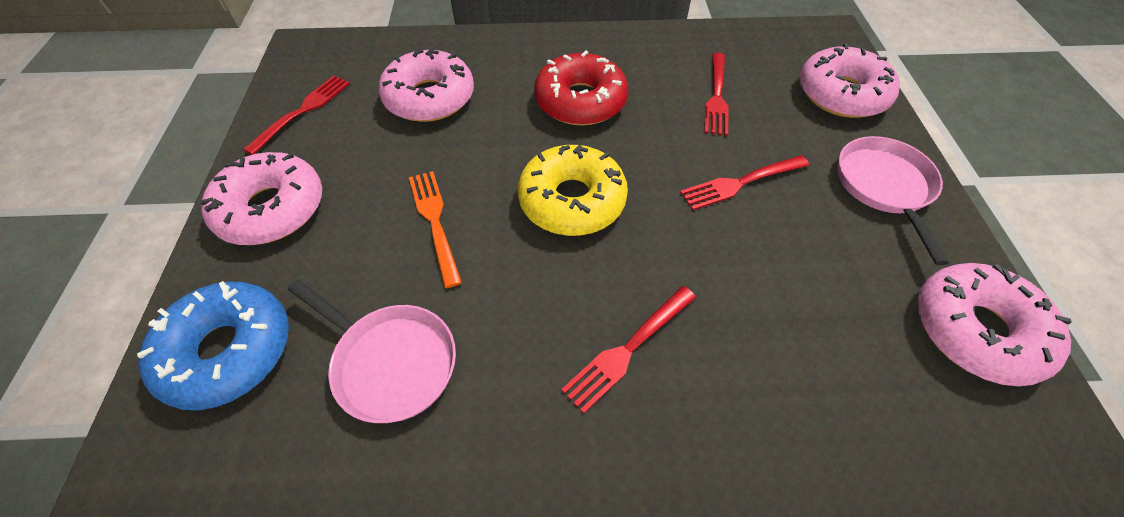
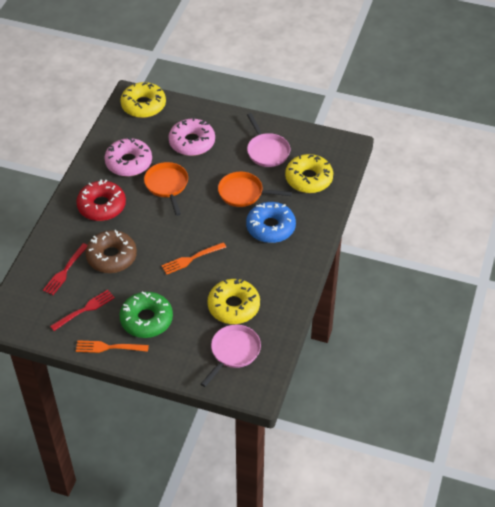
brown donut: none = 0 -> [85,230,137,273] = 1
green donut: none = 0 -> [119,291,173,338] = 1
orange fork: [409,171,462,288] = 1 -> [76,340,149,353] [161,242,226,274] = 2
orange pan: none = 0 -> [144,162,188,216] [218,172,292,207] = 2
pink donut: [200,152,322,245] [378,49,474,122] [799,43,900,118] [918,263,1072,387] = 4 -> [104,137,152,177] [168,117,215,156] = 2
red fork: [243,75,350,155] [561,286,696,414] [680,155,810,210] [704,53,729,136] = 4 -> [43,243,87,295] [50,290,115,331] = 2
yellow donut: [518,145,628,236] = 1 -> [120,82,166,118] [207,278,260,324] [285,154,333,193] = 3

